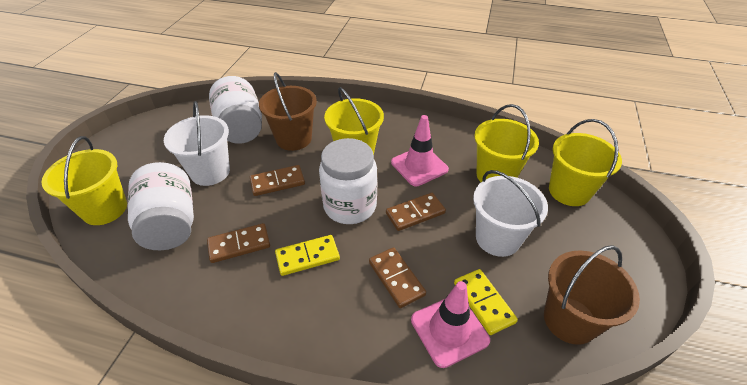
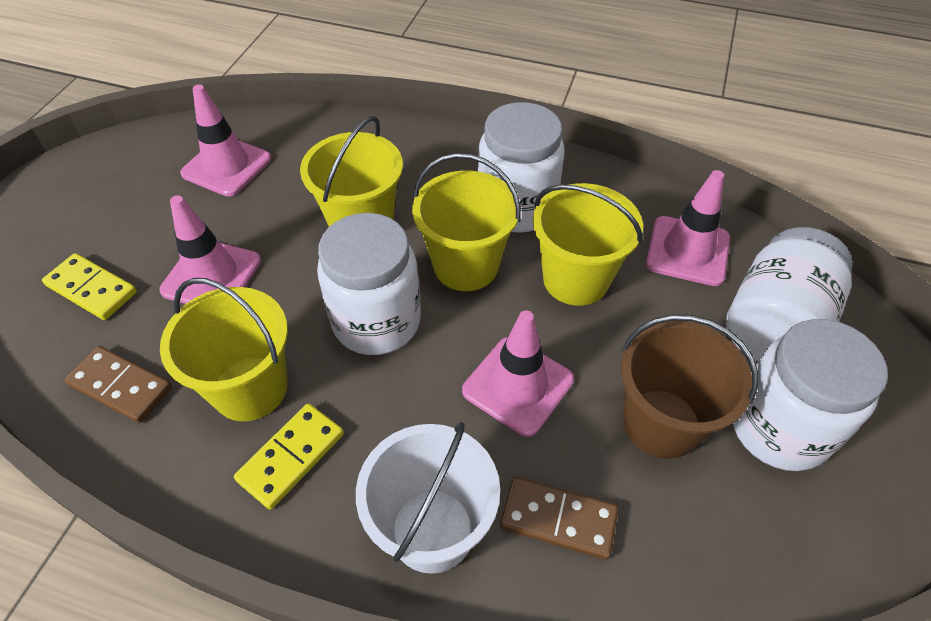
brown bucket: [259,72,317,151] [544,245,640,345] = 2 -> [621,314,758,459] = 1
brown domino: [207,223,270,263] [250,165,305,196] [369,247,426,308] [386,193,446,231] = 4 -> [65,346,172,423] [500,477,619,560] = 2
pink traffic cone: [391,115,449,186] [411,281,490,368] = 2 -> [159,195,261,304] [180,84,271,197] [462,310,574,437] [646,170,730,286] = 4
white bucket: [164,101,230,186] [473,170,548,257] = 2 -> [356,422,500,574] = 1
white jar: [128,162,194,250] [209,76,262,144] [319,138,377,224] = 3 -> [317,213,421,355] [478,102,565,233] [726,227,853,361] [733,319,888,471] = 4

